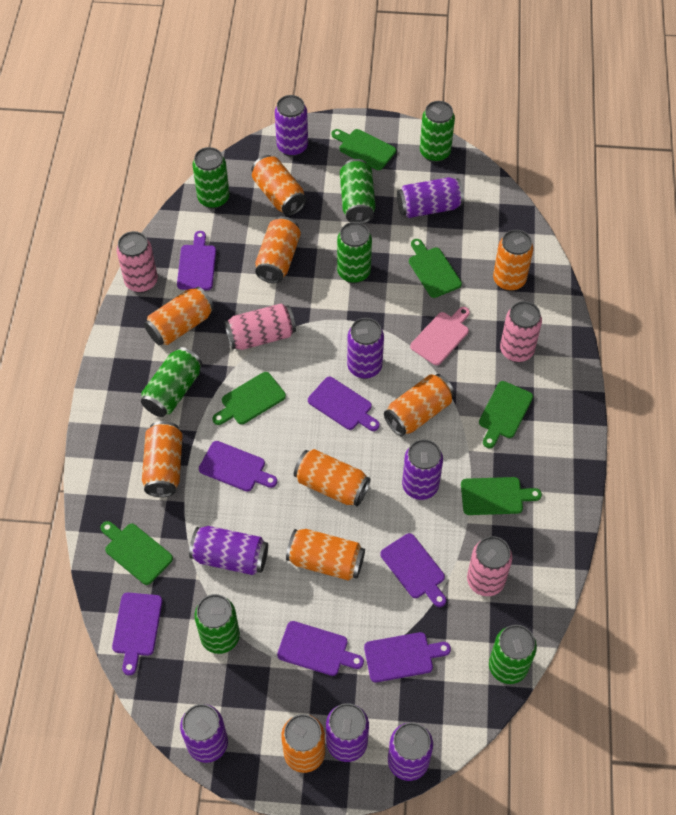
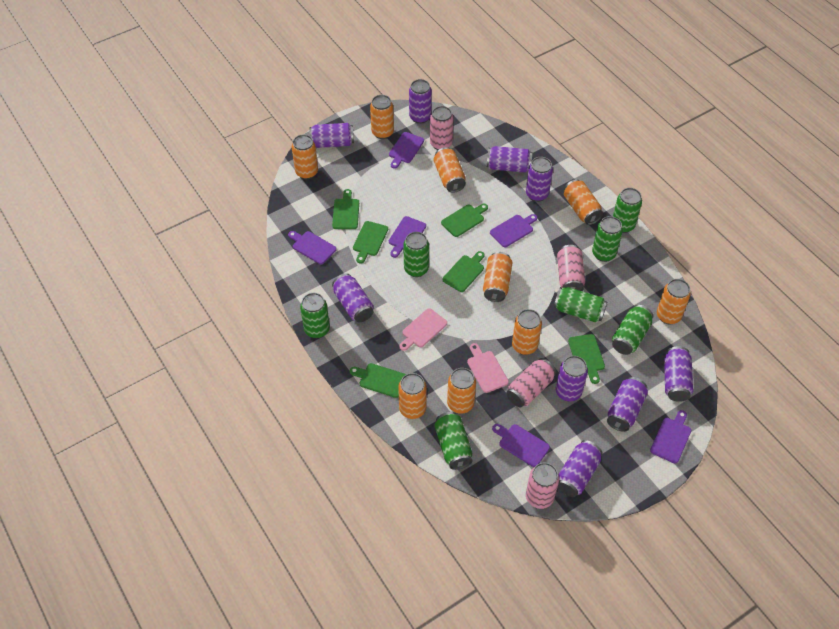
pink cutting board: [410,307,470,365] = 1 -> [399,308,447,351] [467,343,509,393] = 2
purple can: [180,704,228,763] [189,526,268,575] [275,95,308,157] [326,703,369,762] [347,318,384,379] [388,723,433,781] [397,177,464,218] [402,439,443,500] = 8 -> [309,123,354,148] [332,273,373,322] [409,79,432,124] [487,146,532,173] [526,157,553,202] [556,356,588,401] [557,440,602,497] [607,377,648,432] [664,346,693,402] = 9
purple cutting board: [112,593,162,675] [177,231,216,290] [199,441,277,491] [277,621,364,676] [308,377,380,431] [364,632,451,682] [380,533,446,607] = 7 -> [288,231,337,265] [389,132,424,169] [389,216,426,258] [490,214,537,247] [492,424,550,467] [650,410,691,463] = 6

